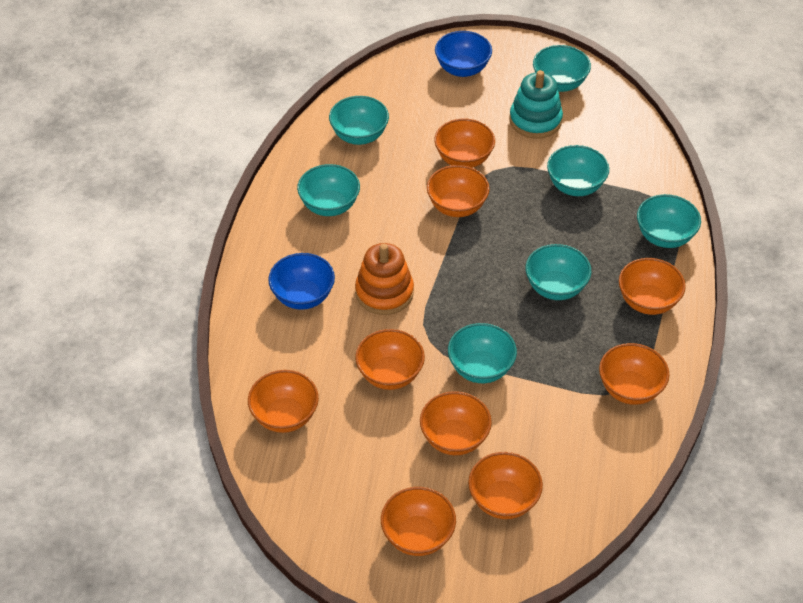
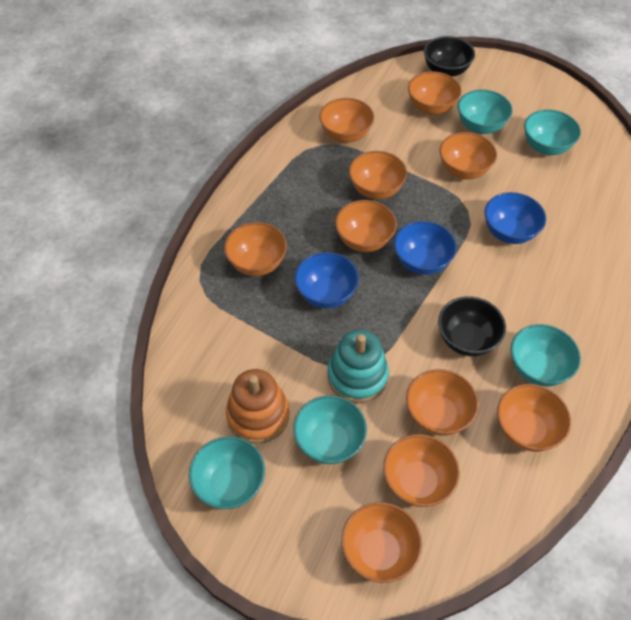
black bowl: none = 0 -> [424,36,475,77] [438,296,506,356] = 2
blue bowl: [268,253,335,310] [435,31,492,77] = 2 -> [294,252,359,308] [394,221,457,275] [485,192,546,244] = 3
orange bowl: [248,370,319,433] [355,329,425,390] [381,487,456,556] [420,391,492,455] [427,165,490,217] [434,118,495,168] [468,452,543,519] [599,343,669,405] [619,258,686,315] = 9 -> [224,222,287,276] [319,98,374,143] [335,200,397,252] [341,502,422,583] [349,151,407,199] [383,434,460,507] [406,369,479,436] [408,71,461,115] [440,132,497,179] [497,384,571,452] = 10
turquoise bowl: [297,164,360,216] [329,96,389,145] [448,323,517,383] [526,244,591,300] [533,45,591,92] [547,145,609,196] [637,194,701,248] = 7 -> [189,436,265,509] [293,395,367,464] [458,90,513,134] [510,324,581,387] [524,109,581,155] = 5

